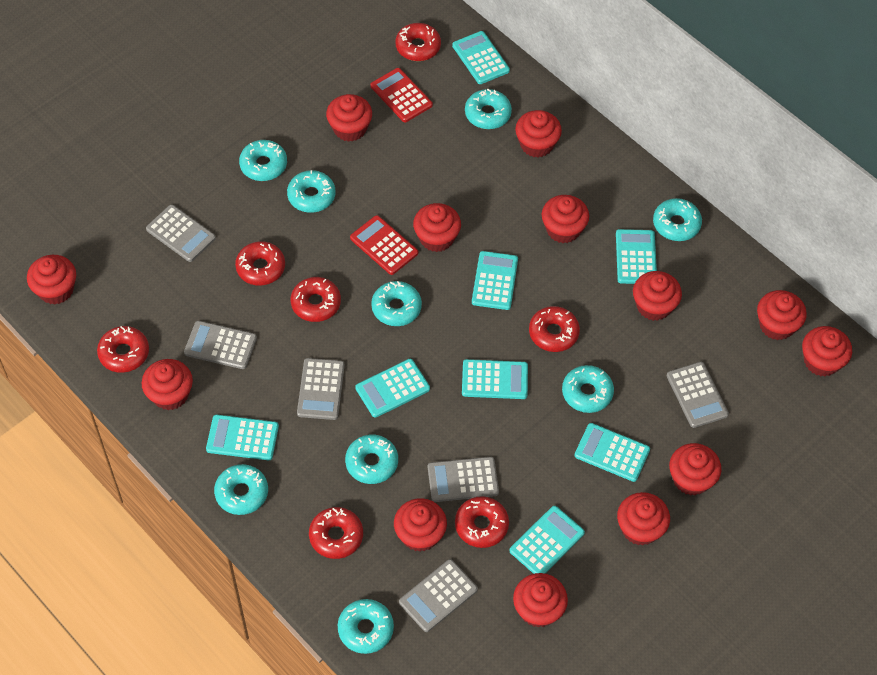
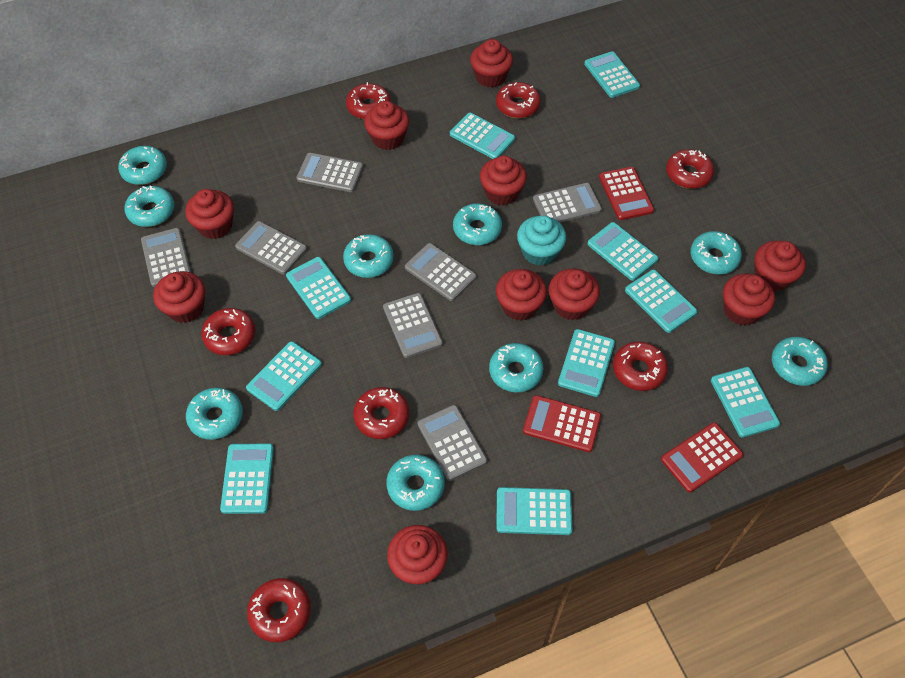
grey calculator: [146,205,216,262] [184,321,257,369] [297,358,345,420] [399,559,478,632] [428,457,499,502] [667,362,729,428] = 6 -> [141,228,191,287] [235,221,307,275] [296,153,363,192] [383,293,443,358] [405,243,477,301] [418,405,487,481] [533,183,602,223] = 7
red calculator: [350,215,418,275] [371,68,433,122] = 2 -> [523,395,601,452] [599,167,654,220] [661,422,744,492] = 3
red cupcake: [27,255,76,305] [142,359,193,410] [326,94,372,142] [394,498,447,552] [413,203,461,252] [513,573,568,628] [515,110,562,158] [542,195,589,243] [617,492,670,545] [633,271,682,321] [669,443,722,496] [757,290,807,340] [802,326,852,377] = 13 -> [153,271,205,323] [185,189,234,239] [364,101,409,150] [387,525,448,585] [470,39,513,88] [480,155,527,205] [496,269,547,321] [549,268,600,320] [723,274,775,325] [754,241,806,291] = 10
turquoise calculator: [206,415,279,460] [355,359,430,418] [452,31,510,84] [462,359,528,399] [472,251,518,310] [510,506,585,574] [574,423,650,482] [616,229,657,284] = 8 -> [220,444,274,514] [246,341,322,411] [286,257,351,319] [450,113,515,159] [496,487,572,535] [558,329,615,397] [584,51,640,98] [587,222,658,281] [625,269,698,333] [711,367,780,438] = 10
turquoise cupcake: none = 0 -> [517,215,566,266] = 1

